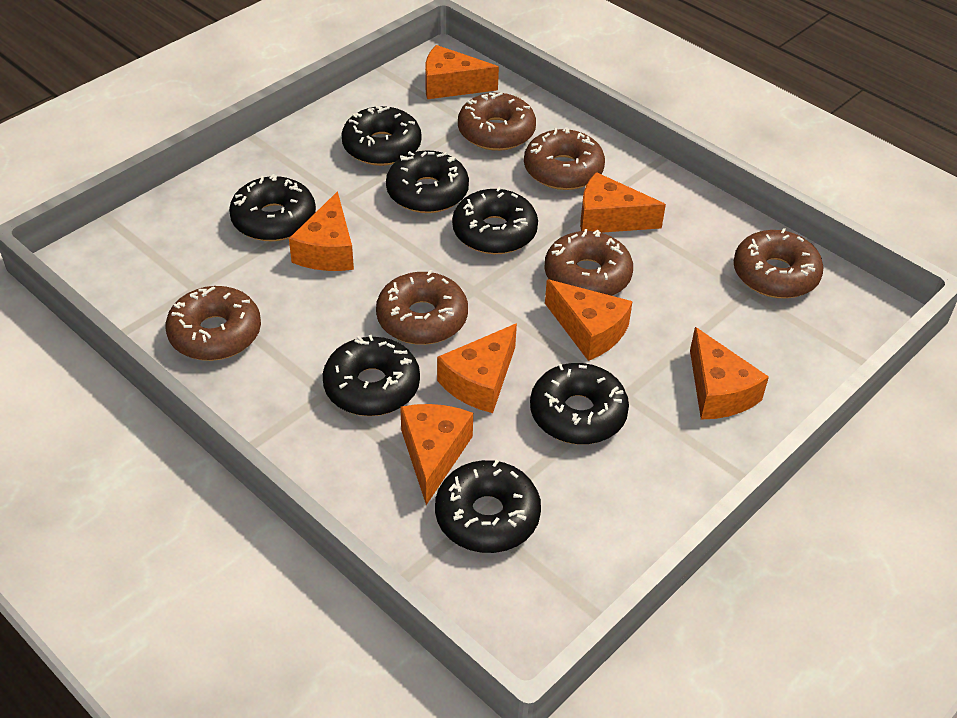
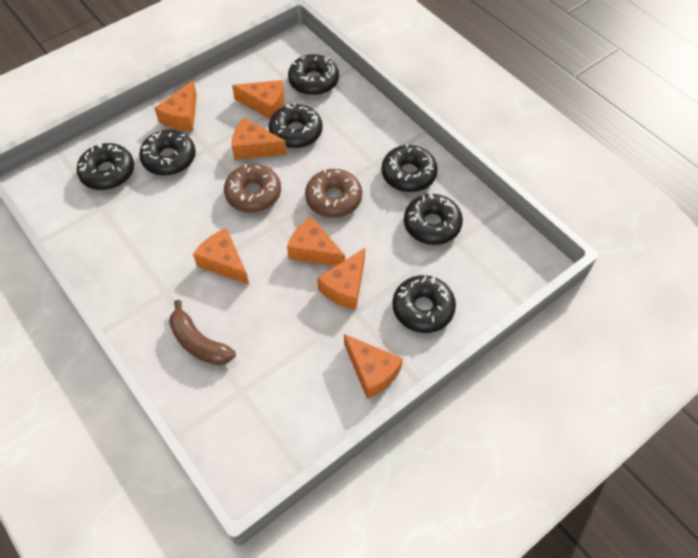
brown banana: none = 0 -> [169,300,236,365] = 1
brown donut: [165,286,261,361] [376,270,468,345] [458,92,536,151] [524,127,605,190] [544,229,633,296] [733,228,824,298] = 6 -> [224,164,281,213] [305,169,362,218] = 2

